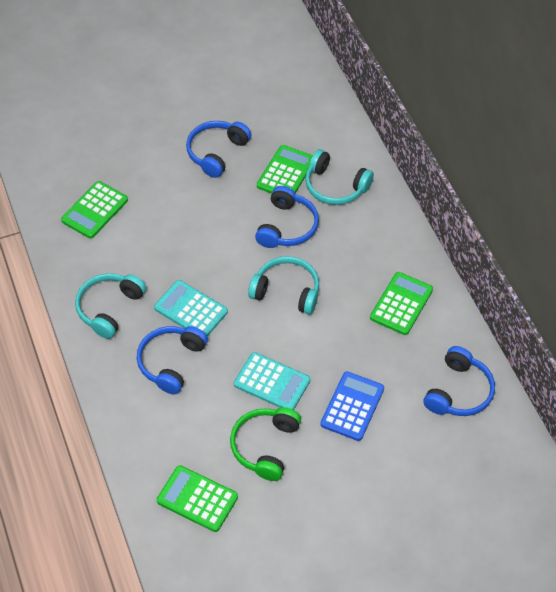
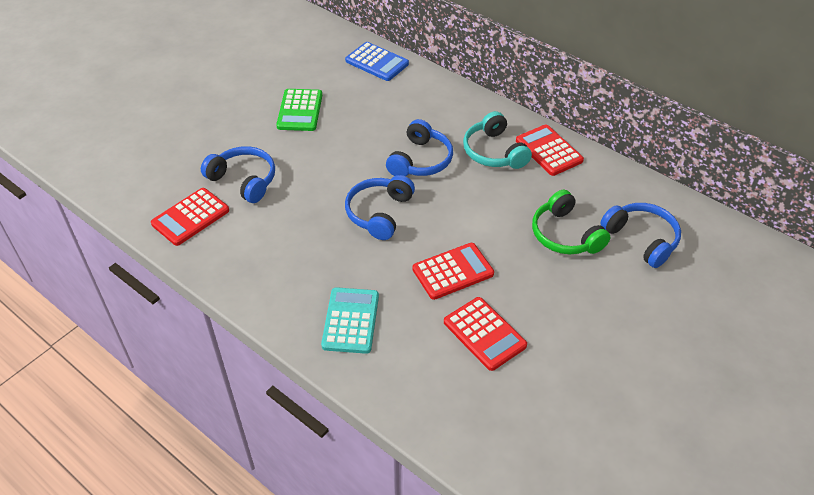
green calculator: [61,181,128,239] [157,465,238,532] [257,145,313,194] [370,272,433,335] = 4 -> [276,89,322,131] = 1
red calculator: none = 0 -> [151,188,229,246] [412,243,494,300] [444,297,527,371] [516,124,584,176] = 4
turquoise calculator: [154,280,228,337] [234,352,310,410] = 2 -> [321,287,379,354] = 1
turquoise headphones: [75,273,146,339] [248,256,319,315] [305,149,374,205] = 3 -> [463,111,532,169] = 1

